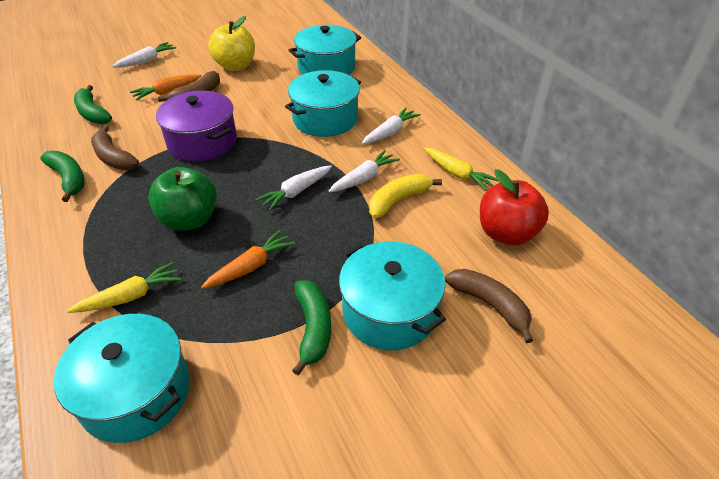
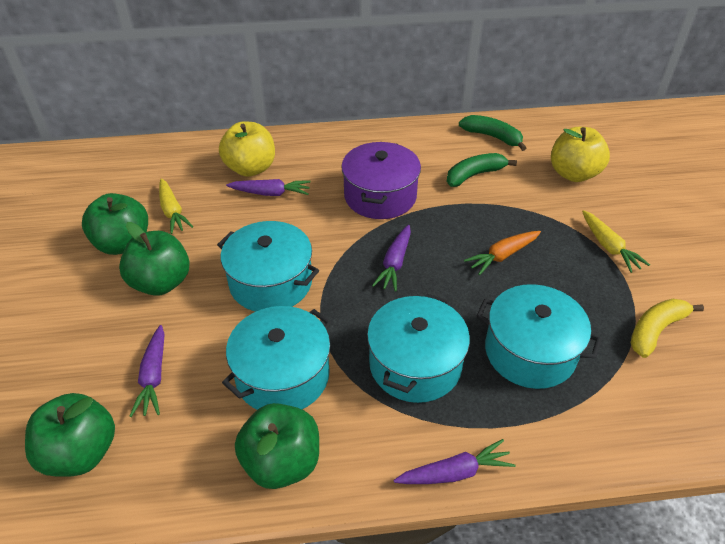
brown banana: [91,126,139,170] [158,71,220,102] [445,269,533,343] = 3 -> none = 0
green apple: [148,167,217,231] = 1 -> [25,393,115,477] [82,193,148,255] [119,222,190,296] [235,403,319,489] = 4
green banana: [40,150,85,202] [74,85,112,124] [292,280,331,375] = 3 -> [447,153,517,187] [459,115,526,151] = 2
orange carrot: [130,74,201,101] [201,230,295,289] = 2 -> [464,231,541,275] = 1
purple carrot: none = 0 -> [129,325,165,417] [226,179,310,196] [372,225,411,292] [394,439,516,484] = 4
red apple: [480,169,549,246] = 1 -> none = 0
white carrot: [112,42,176,68] [255,165,332,211] [329,150,400,192] [362,107,421,144] = 4 -> none = 0
yellow apple: [208,16,255,71] = 1 -> [219,121,275,177] [551,127,610,182] = 2

